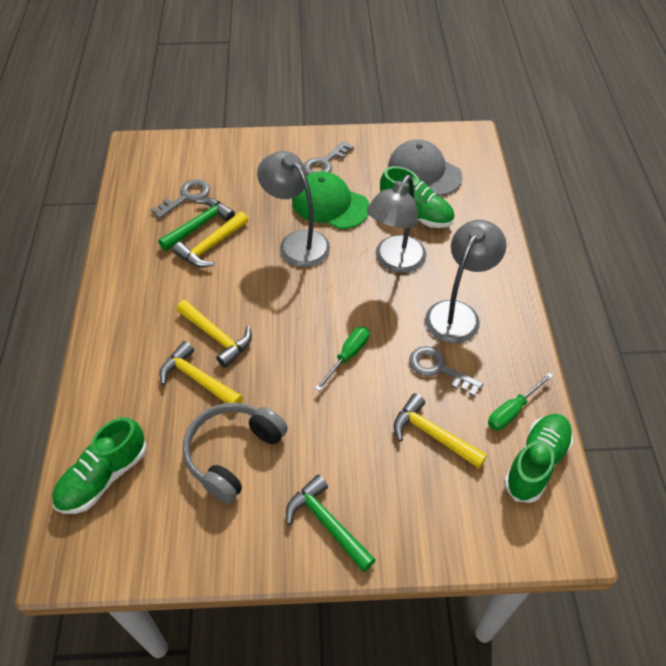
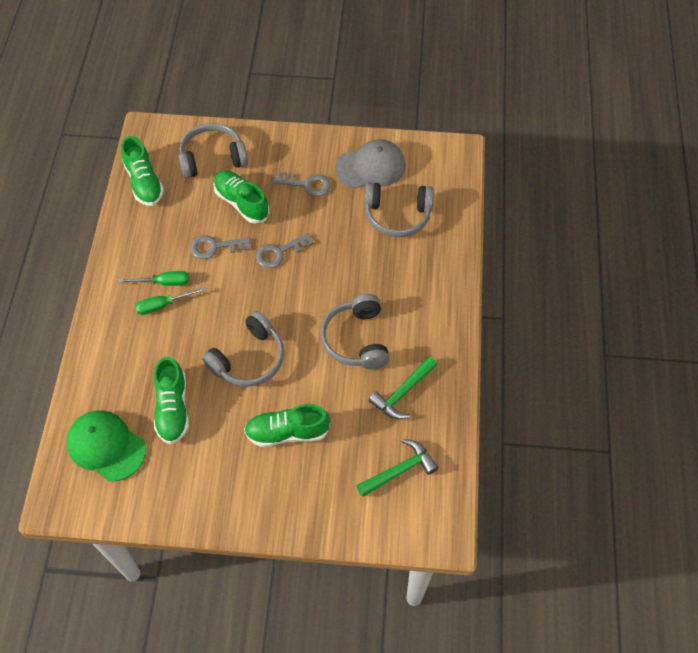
green shoe: [52,417,147,514] [380,166,455,228] [504,414,573,503] = 3 -> [121,136,164,206] [154,357,189,444] [213,171,270,224] [244,404,330,447] = 4
grey headphones: [183,403,288,504] = 1 -> [178,123,248,178] [202,311,284,387] [320,294,390,370] [364,182,434,237] = 4
grey lamp: [257,151,330,267] [367,175,426,273] [425,220,507,344] = 3 -> none = 0
yellow hammer: [159,341,243,403] [173,211,248,268] [176,300,252,368] [394,393,487,469] = 4 -> none = 0

